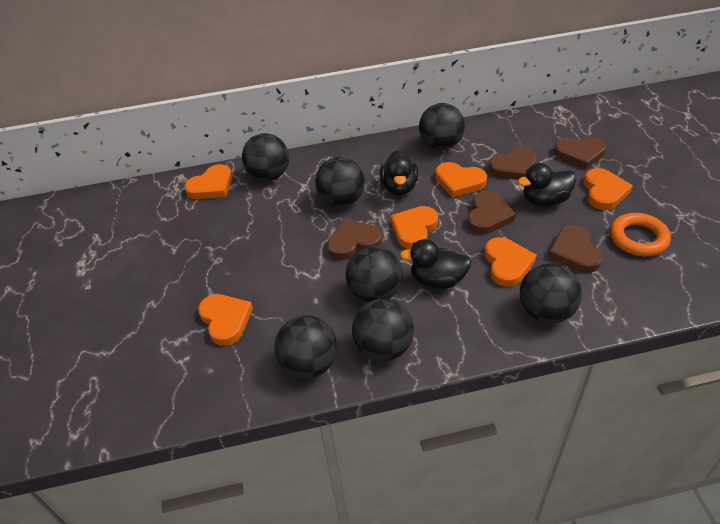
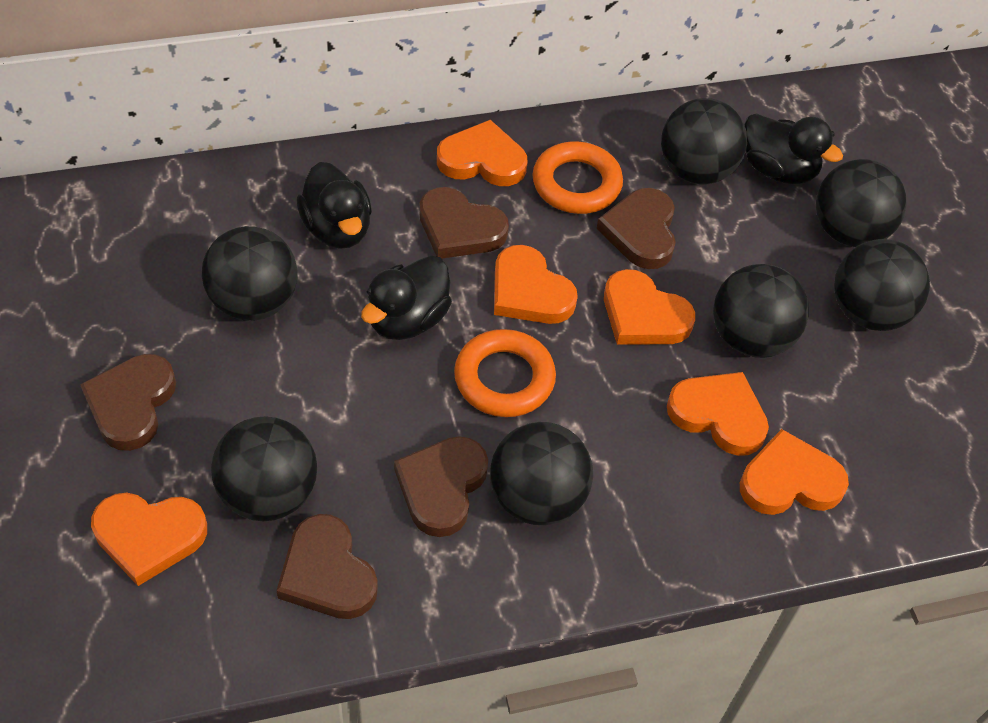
orange ring: [610,213,671,256] = 1 -> [454,329,556,417] [532,141,623,214] = 2

